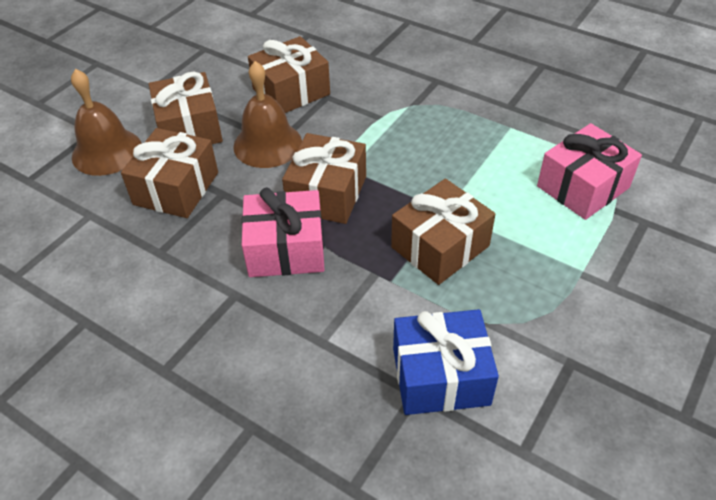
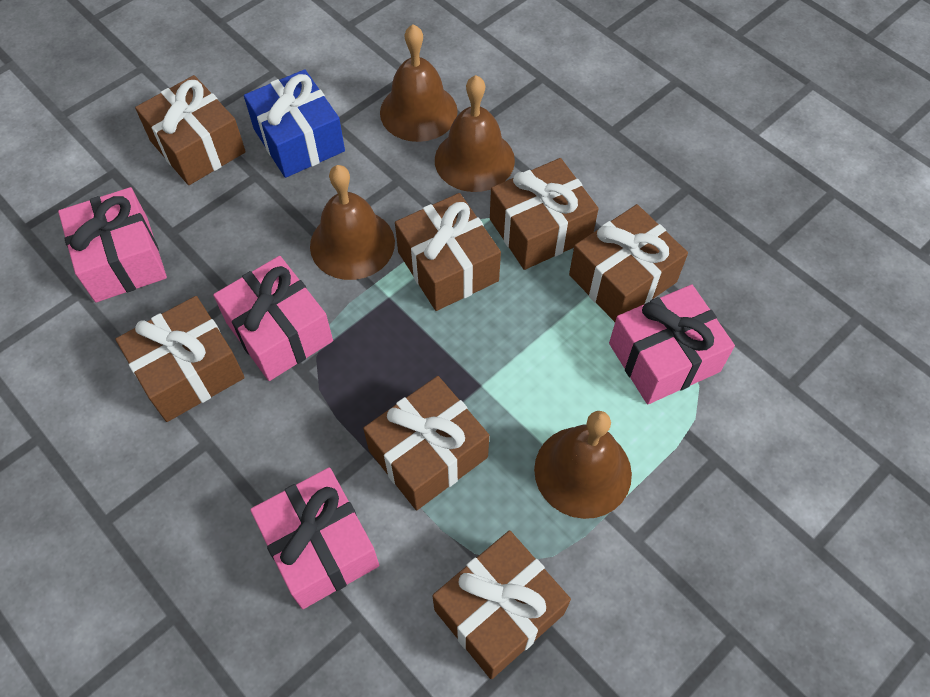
brown bell: [71,69,142,176] [233,61,302,168] = 2 -> [310,165,395,280] [380,24,458,142] [435,75,515,192] [534,411,632,519] = 4
brown gift: [121,128,218,218] [149,72,223,144] [248,36,330,113] [282,133,366,224] [391,179,495,285] = 5 -> [116,296,245,422] [135,75,246,185] [363,376,489,510] [395,193,501,311] [432,530,571,679] [490,158,599,270] [569,204,688,322] = 7
pink gift: [241,187,324,277] [537,123,642,220] = 2 -> [58,187,167,302] [213,256,333,381] [250,467,379,609] [609,284,735,404] = 4

